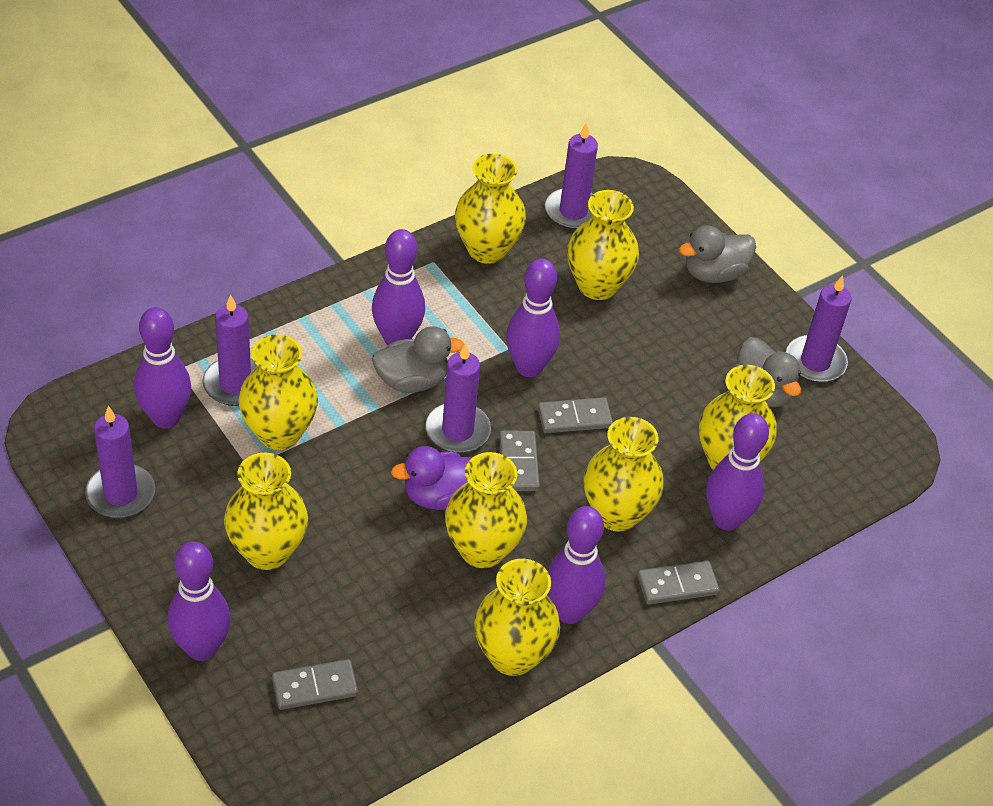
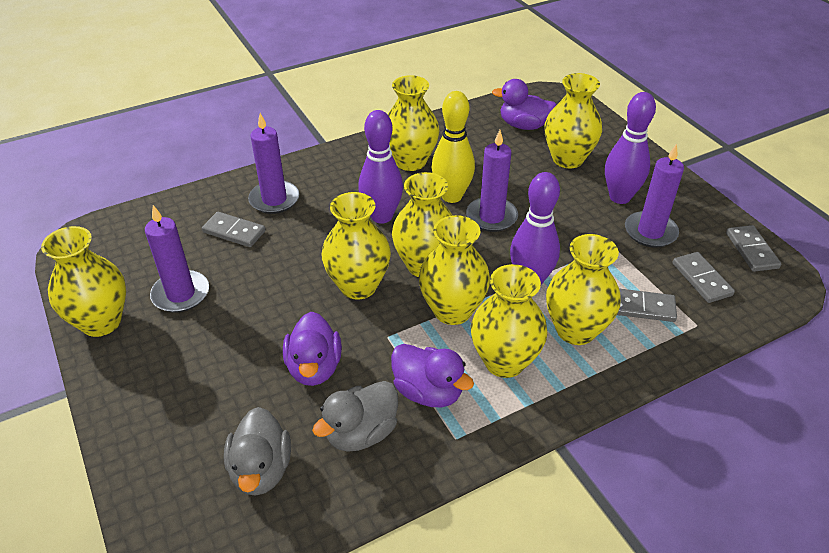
grey duck: [372,326,464,393] [679,225,756,283] [733,337,801,407] = 3 -> [224,407,291,496] [312,381,398,452] = 2
purple bowling pin: [134,307,191,428] [167,541,231,661] [372,229,425,345] [506,259,560,377] [547,506,605,624] [706,413,769,531] = 6 -> [358,110,403,224] [510,172,560,285] [605,92,656,204] = 3
purple candle: [85,406,155,518] [203,294,258,406] [425,343,491,453] [545,122,598,230] [786,275,852,383] = 5 -> [145,205,209,313] [248,113,299,214] [466,130,518,232] [625,144,684,248] = 4
purple duck: [391,446,473,510] = 1 -> [283,312,342,386] [391,344,474,407] [492,79,556,130] = 3
yellow bowling pin: none = 0 -> [431,91,475,203] = 1

